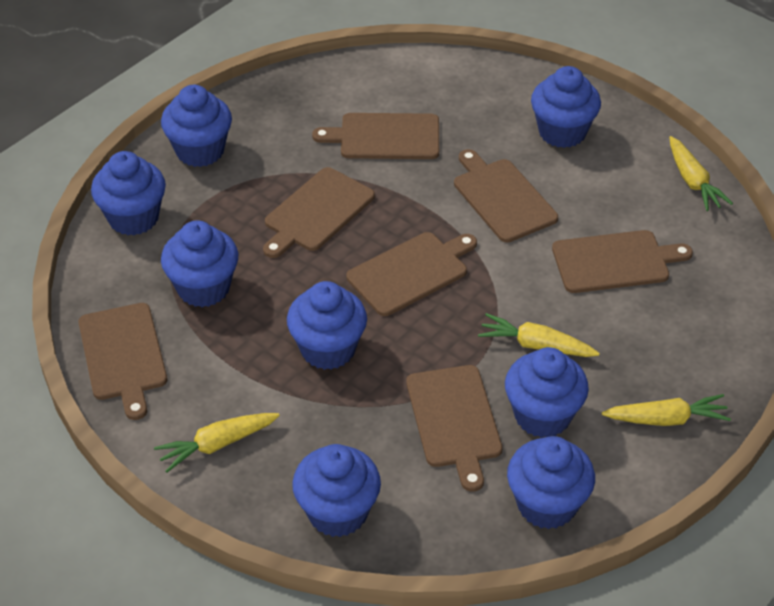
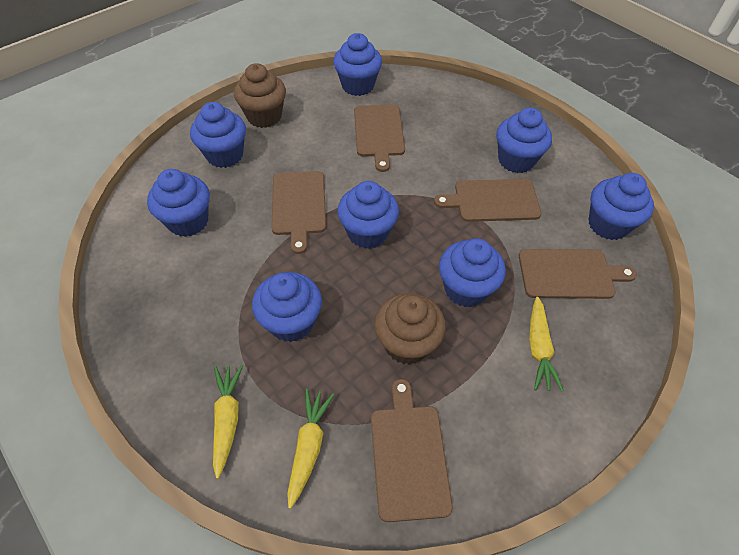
brown cupcake: none = 0 -> [234,63,286,128] [374,293,446,365] = 2
brown cutting board: [78,303,167,420] [263,167,375,258] [312,113,439,159] [346,232,477,316] [406,365,503,492] [454,149,558,242] [552,230,693,293] = 7 -> [271,171,326,254] [354,105,405,172] [371,379,453,522] [434,179,541,222] [519,249,637,299] = 5
yellow carrot: [154,413,280,473] [478,313,600,357] [602,394,731,426] [669,136,733,211] = 4 -> [213,365,243,479] [287,389,335,509] [529,297,564,392] = 3

